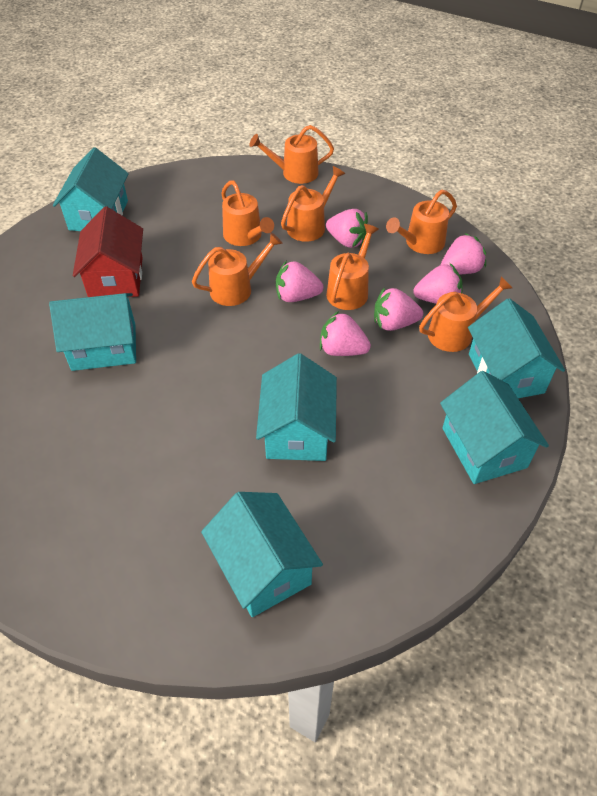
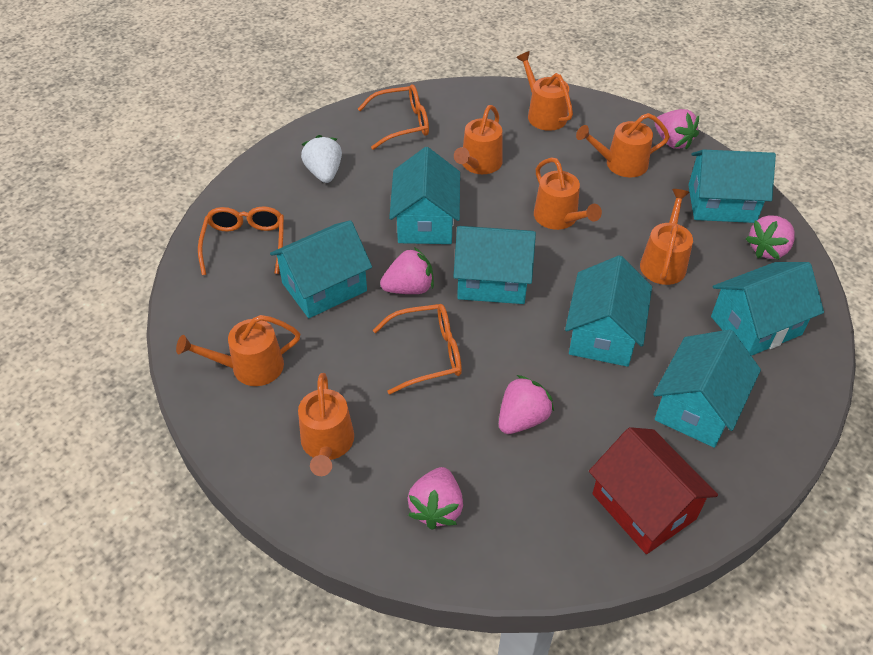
orange glasses: none = 0 -> [198,206,284,275] [358,84,429,150] [373,304,462,395] = 3
pink strawberry: [276,260,324,302] [320,311,371,356] [326,209,368,248] [374,287,423,331] [413,263,463,304] [441,233,486,275] = 6 -> [380,247,434,294] [407,467,463,530] [499,375,554,434] [655,109,699,150] [746,215,795,259] = 5
turquoise house: [49,293,136,371] [53,147,129,231] [201,492,323,617] [256,353,337,461] [440,371,549,484] [468,298,565,398] = 6 -> [270,220,372,318] [389,147,460,244] [453,226,536,304] [565,255,652,367] [653,329,761,448] [688,149,776,223] [711,262,824,356] = 7
white strawberry: none = 0 -> [301,135,342,183] = 1

